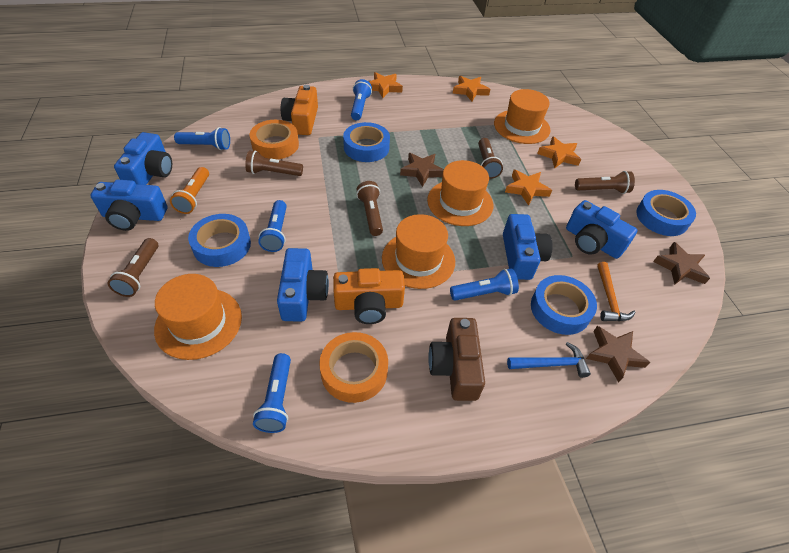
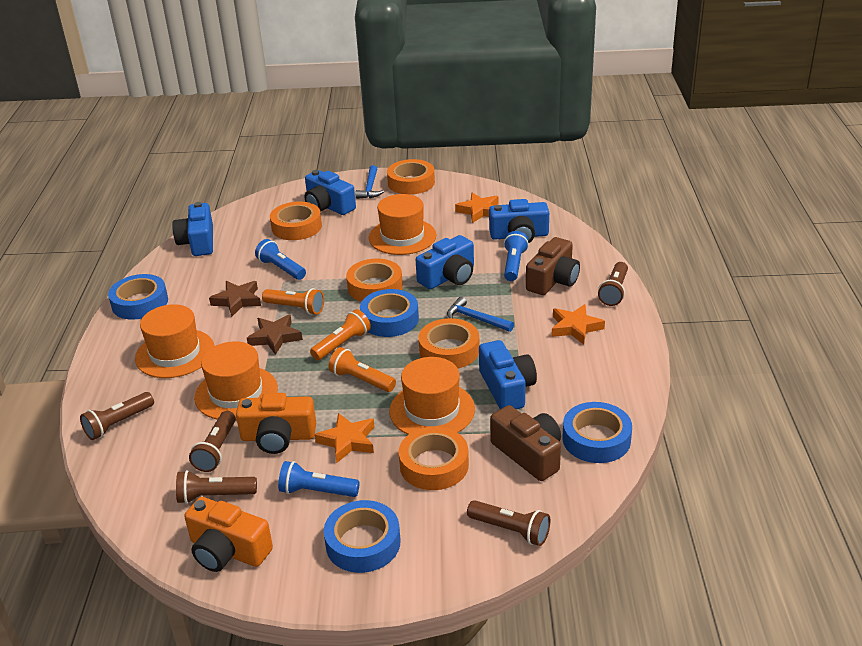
blue flashlight: [174,127,230,150] [253,353,291,433] [258,200,287,252] [351,79,372,120] [450,268,519,301] = 5 -> [255,239,306,280] [278,461,360,497] [504,231,529,281] = 3
blue hammer: [507,342,591,378] = 1 -> [355,165,384,199] [447,297,514,332] = 2
brown camera: [428,318,485,401] = 1 -> [490,405,561,481] [526,237,580,295] = 2
brown star: [400,153,444,187] [586,326,651,383] [653,242,710,285] = 3 -> [209,281,261,317] [247,315,303,355] = 2
orange flashlight: [170,167,209,214] = 1 -> [262,288,324,315] [310,309,371,360] [328,347,396,392] = 3
orange hammer: [597,262,636,321] = 1 -> none = 0
orange star: [369,72,403,98] [453,76,490,101] [505,170,552,206] [537,136,581,168] = 4 -> [314,413,375,463] [455,193,498,223] [551,304,605,344] = 3
orange tape: [250,120,299,160] [319,332,388,403] = 2 -> [270,202,322,240] [346,259,403,302] [387,159,435,195] [399,427,469,490] [418,318,479,368] = 5

